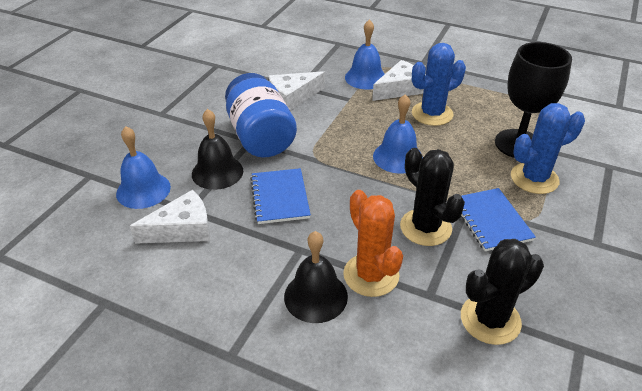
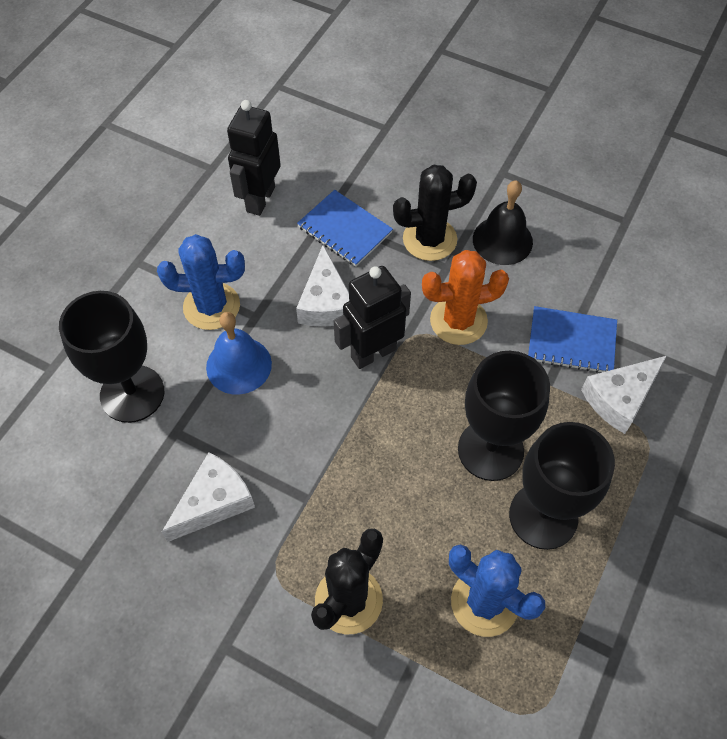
black bell: [192,109,243,190] [284,231,348,323] = 2 -> [473,180,533,265] = 1
black goblet: [495,42,572,158] = 1 -> [59,291,164,423] [458,351,550,481] [509,422,615,550] = 3
black robot: none = 0 -> [227,100,281,216] [334,266,411,369] = 2
blue bell: [116,126,171,209] [345,19,385,89] [373,94,423,173] = 3 -> [206,312,272,394] = 1
blue jar: [225,73,297,157] = 1 -> none = 0

